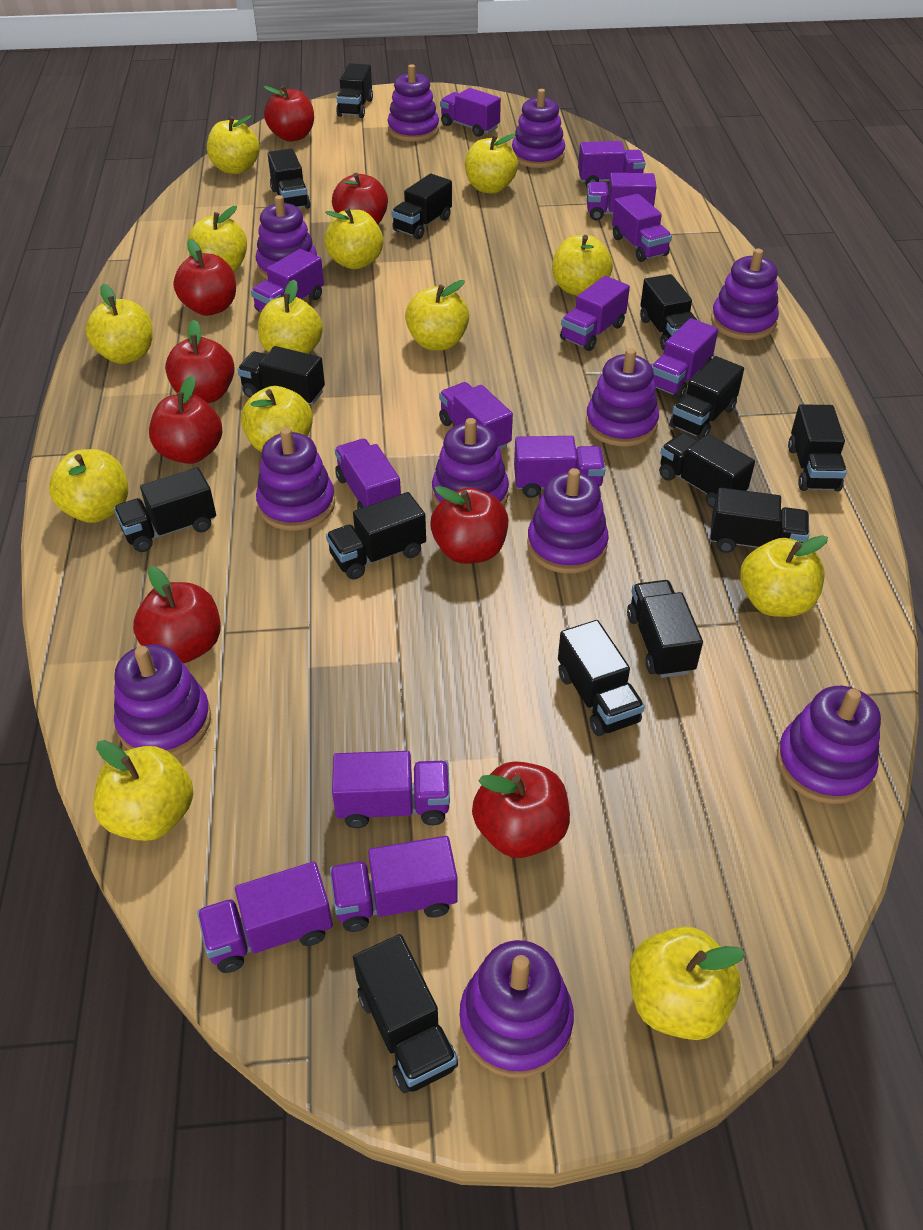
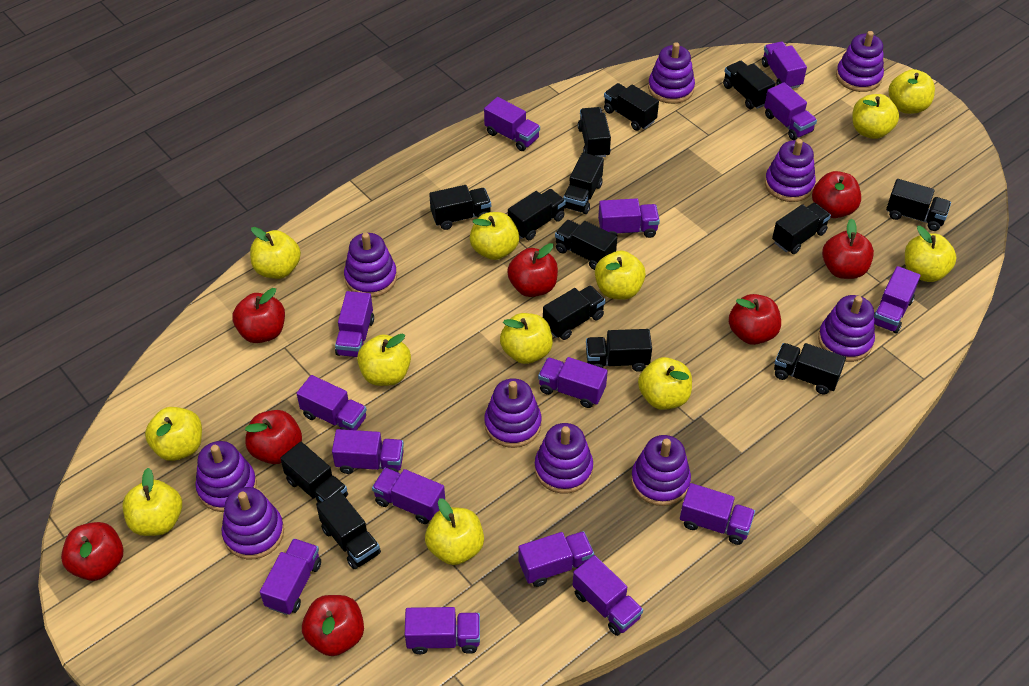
purple stacking toy: [114,644,211,757] [256,195,317,280] [256,428,335,531] [387,64,439,141] [432,418,509,506] [460,940,574,1078] [512,89,565,168] [527,468,609,574] [586,348,659,446] [711,249,779,340] [777,686,881,804] = 11 -> [195,441,257,512] [222,487,284,559] [344,233,397,297] [484,378,542,448] [535,423,593,494] [631,435,691,506] [648,42,695,104] [765,139,816,202] [818,295,875,362] [836,31,884,92] = 10
purple truck: [197,861,333,973] [251,249,324,312] [330,836,458,932] [332,751,450,828] [335,439,401,509] [439,382,513,450] [440,88,501,137] [514,436,605,498] [560,276,630,351] [578,141,646,185] [587,173,657,221] [612,193,672,262] [652,318,718,399] = 13 -> [260,538,321,615] [296,375,367,430] [332,429,404,474] [335,291,374,357] [372,468,445,524] [405,607,480,654] [484,97,540,151] [518,531,594,587] [538,357,608,408] [572,555,643,636] [598,198,660,238] [680,483,755,545] [762,42,807,89] [764,82,817,140] [874,266,921,334] = 15
yellow apple: [49,449,128,523] [86,284,153,364] [93,740,193,841] [187,206,247,272] [207,115,260,174] [241,386,313,452] [258,280,323,354] [324,208,383,269] [405,280,469,350] [465,133,518,194] [552,235,613,296] [630,927,745,1040] [740,535,828,617] = 13 -> [123,468,182,536] [145,407,202,461] [250,227,301,279] [357,334,411,386] [425,498,484,565] [470,212,519,260] [500,313,553,364] [595,251,646,300] [638,357,692,410] [852,94,899,139] [889,69,935,114] [905,226,957,282] = 12

